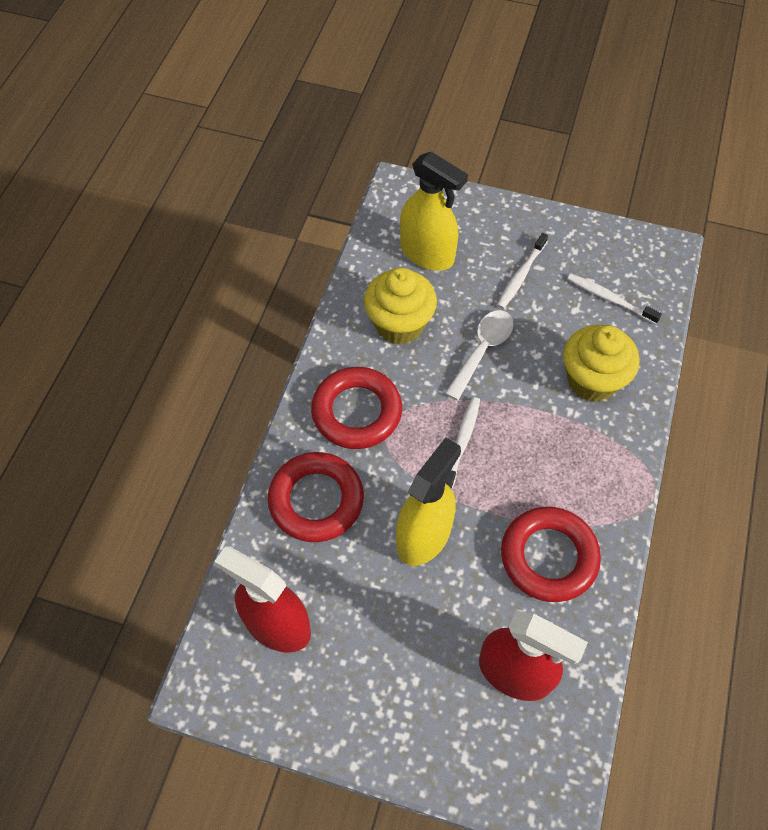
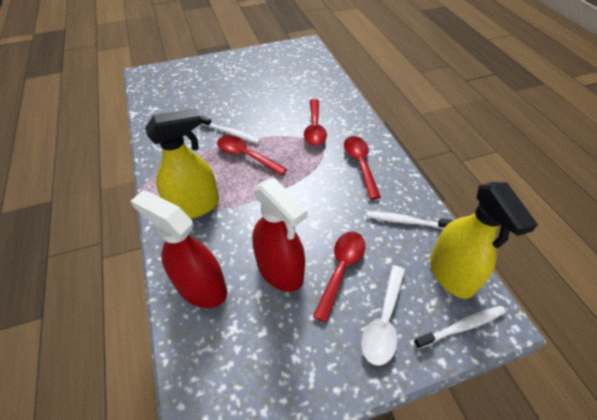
red ring: [268,452,364,542] [311,367,402,449] [501,507,601,602] = 3 -> none = 0
red spoon: none = 0 -> [217,135,287,176] [304,99,327,146] [313,232,365,323] [344,136,381,200] = 4
yellow cupcake: [364,267,437,345] [563,325,639,402] = 2 -> none = 0

